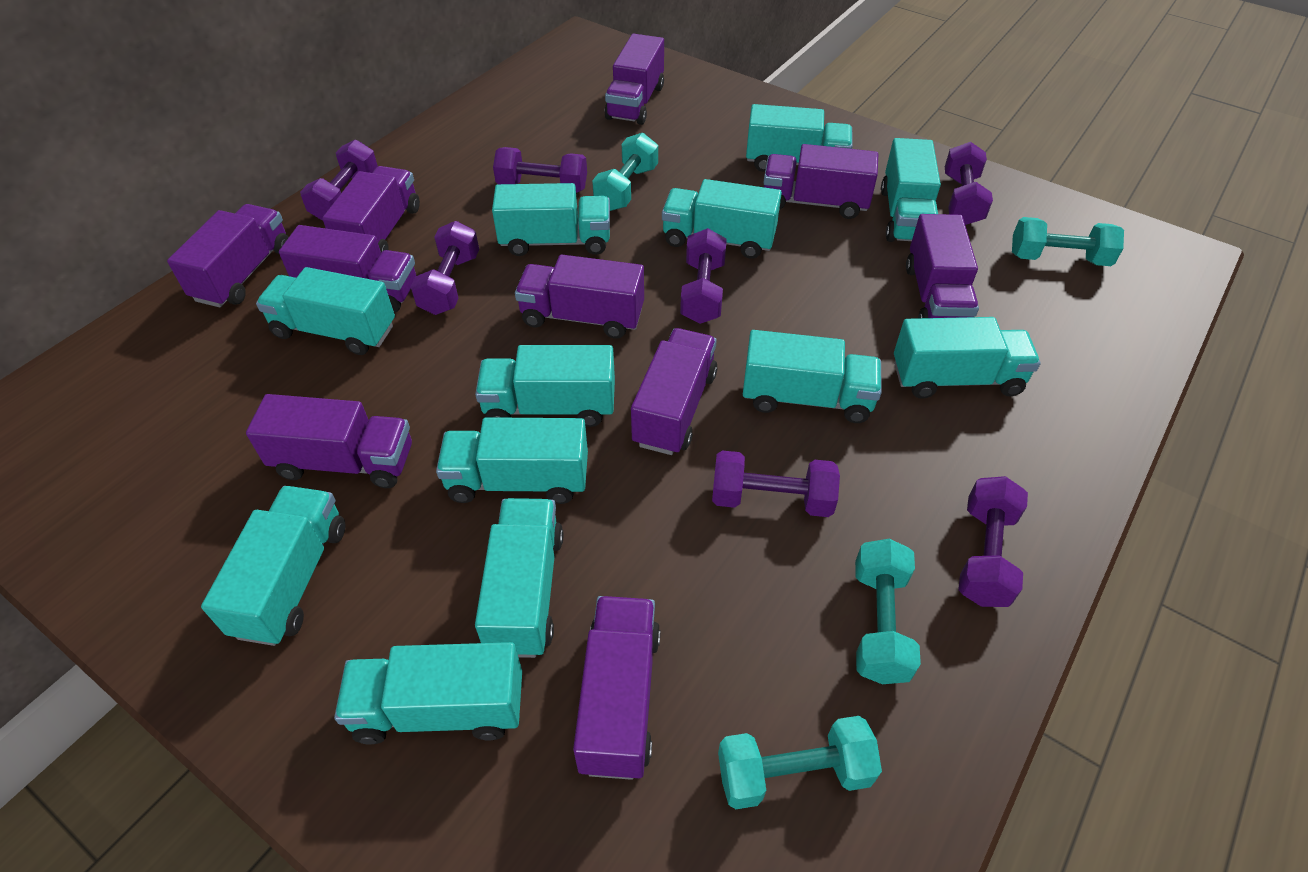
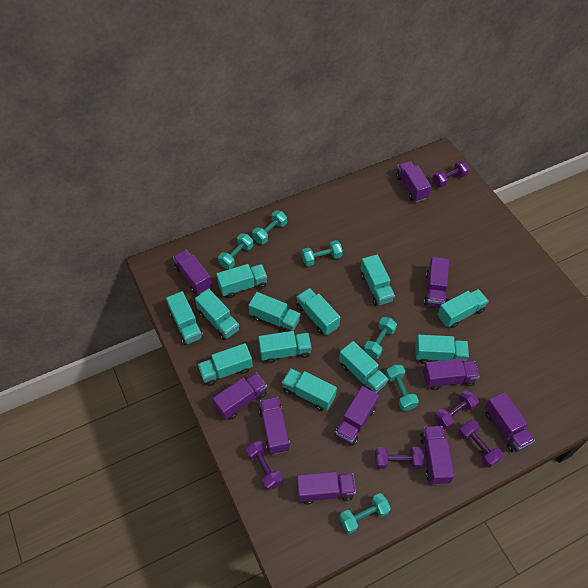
purple dumbbell: [300,140,378,221] [410,221,479,315] [493,147,587,193] [680,228,727,324] [712,450,840,517] [945,142,993,225] [958,476,1028,607] = 7 -> [246,440,283,490] [375,447,424,469] [432,161,469,188] [434,389,479,430] [458,420,504,468] = 5
turquoise dumbbell: [592,133,658,211] [718,716,882,809] [855,539,921,684] [1012,217,1124,266] = 4 -> [218,233,253,269] [252,210,287,244] [302,240,343,266] [340,493,391,534] [364,317,397,359] [386,365,419,411] = 6

